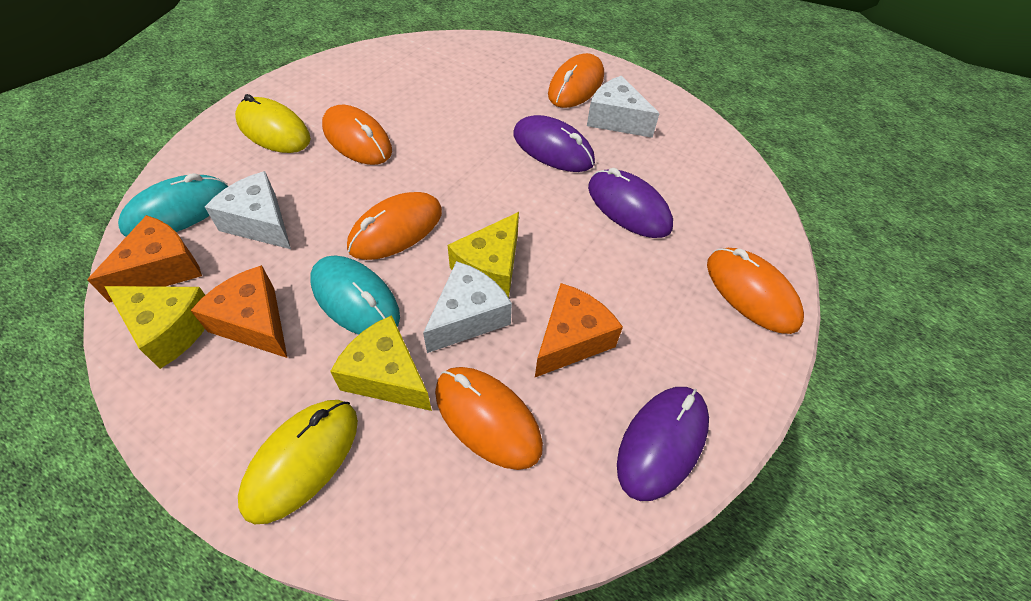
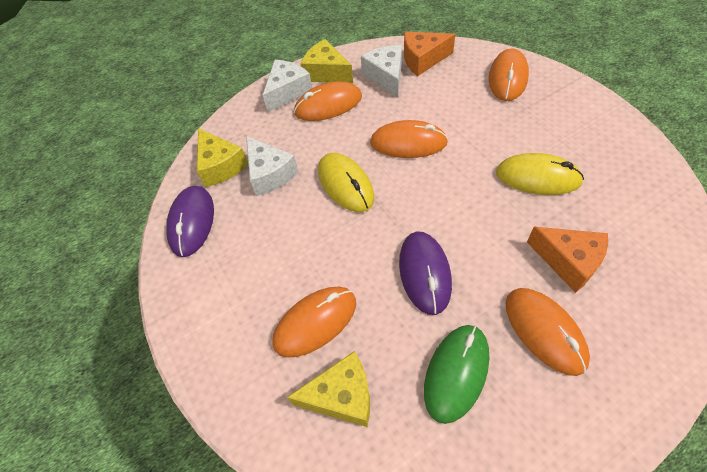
green mouse: none = 0 -> [424,325,490,424] = 1
orange cheese: [87,215,202,303] [190,265,287,358] [535,283,623,377] = 3 -> [404,32,455,76] [527,227,608,293] = 2
purple mouse: [513,115,595,172] [588,168,673,238] [617,387,709,501] = 3 -> [166,186,214,257] [399,231,452,315] = 2
turquoise mouse: [118,173,228,237] [310,255,400,335] = 2 -> none = 0

